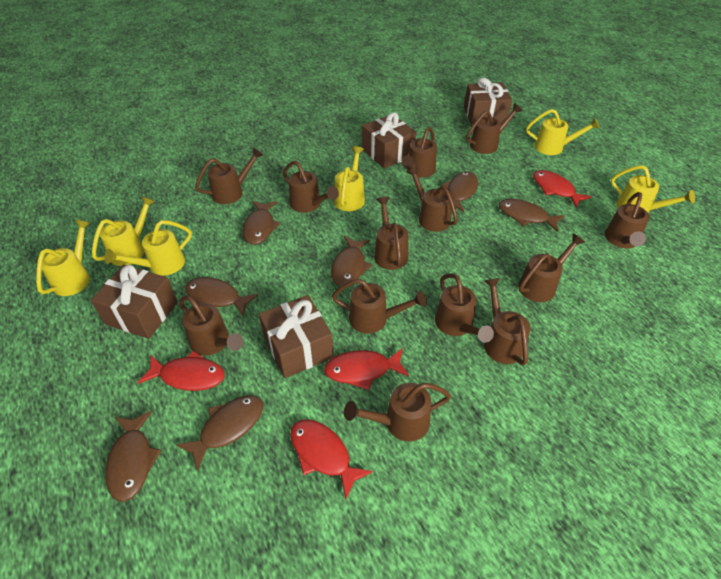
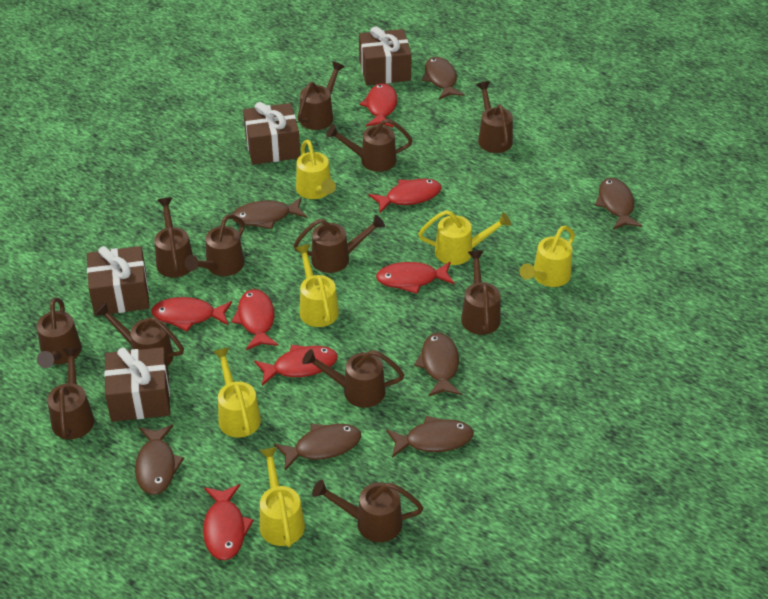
brown watering can: [179,295,244,356] [195,147,264,204] [283,161,339,213] [332,278,427,334] [344,383,451,441] [374,197,408,270] [401,127,437,177] [407,166,458,232] [435,273,494,343] [466,103,522,154] [484,278,530,366] [519,234,585,302] [605,192,650,248] = 13 -> [37,298,82,368] [47,348,94,439] [95,303,184,366] [155,198,193,278] [184,214,245,276] [293,215,385,273] [298,61,345,130] [302,349,404,407] [312,480,423,542] [326,119,413,172] [461,251,501,335] [476,81,513,153] = 12
red fish: [137,351,225,391] [290,419,373,499] [324,348,409,390] [533,170,592,208] = 4 -> [151,297,232,331] [203,484,254,560] [231,289,279,350] [254,345,338,386] [360,83,397,128] [369,179,442,213] [376,261,455,294] = 7

